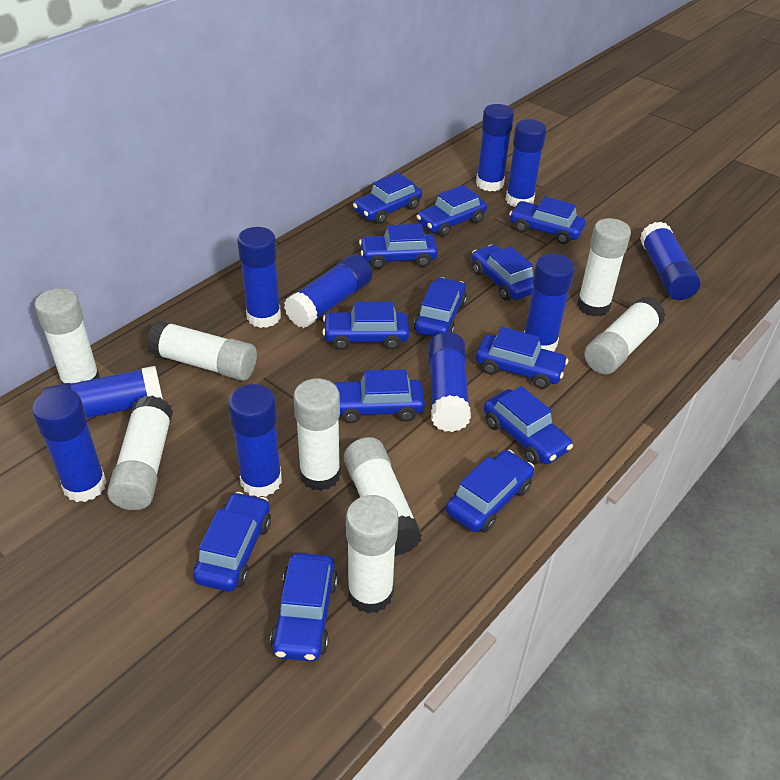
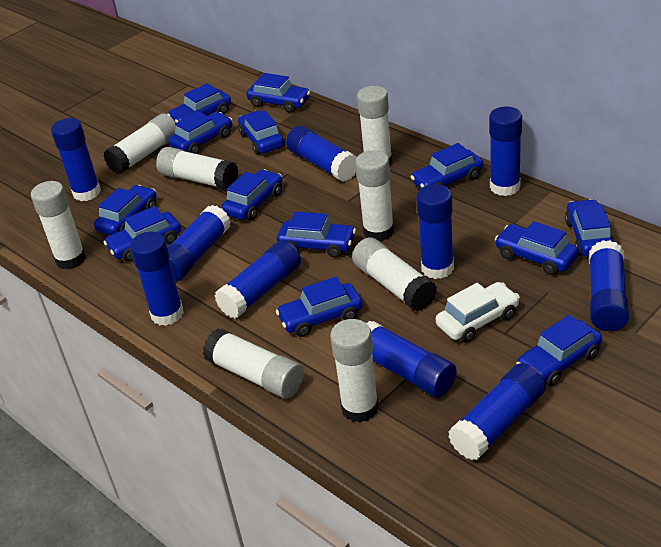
white car: none = 0 -> [436,282,520,343] = 1

